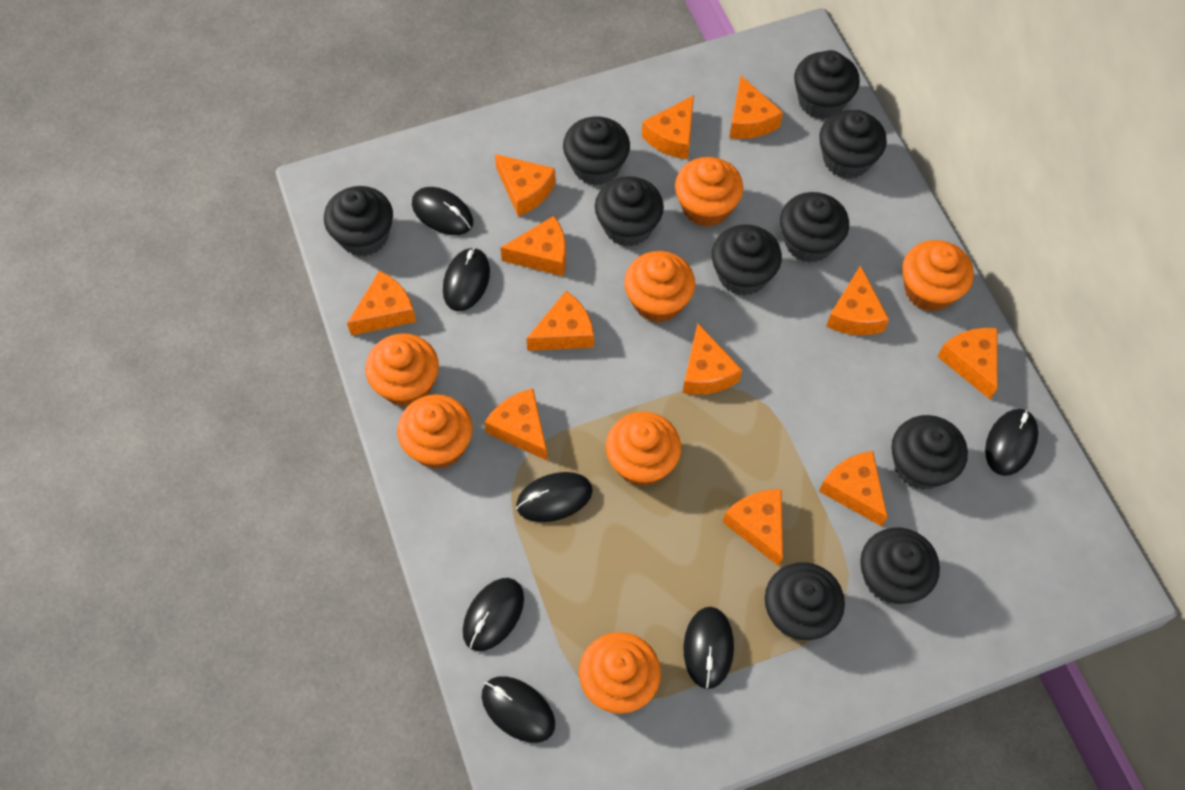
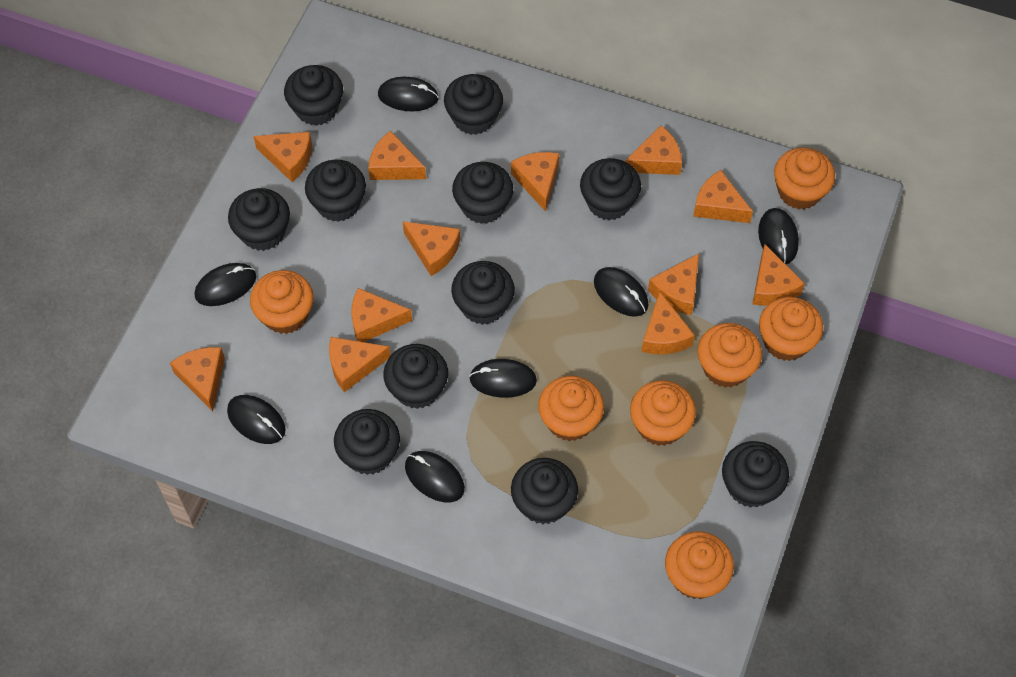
black cupcake: [324,186,393,256] [563,116,630,186] [595,176,664,247] [712,224,782,296] [765,562,845,640] [780,192,849,263] [794,50,860,120] [819,110,887,179] [860,527,940,604] [892,415,968,490] = 10 -> [228,188,290,251] [284,65,343,126] [305,160,366,222] [334,409,400,475] [383,344,448,409] [444,74,503,135] [451,261,515,325] [452,162,513,224] [511,458,578,525] [580,158,641,221] [722,441,789,508] = 11

